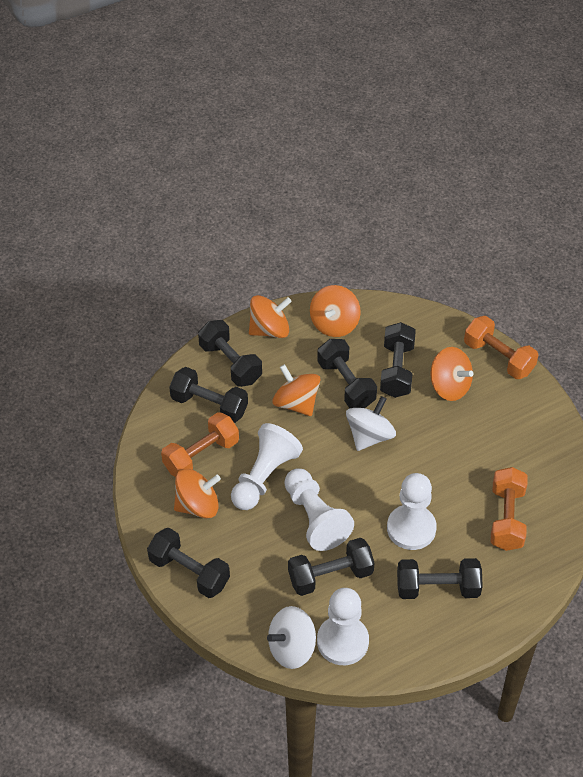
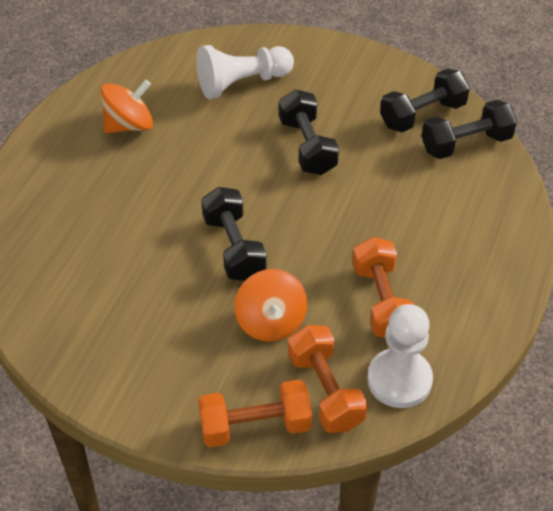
black dumbbell: [147,528,230,598] [169,367,248,423] [198,320,262,387] [288,538,375,596] [317,339,377,408] [380,322,416,398] [397,558,483,599] = 7 -> [201,187,267,281] [279,89,339,175] [380,68,470,132] [421,100,517,159] = 4
orange spinning top: [174,469,221,518] [249,295,292,338] [272,364,320,416] [310,285,361,337] [430,347,474,401] = 5 -> [101,80,153,133] [234,269,307,342] = 2
white pawn: [231,423,303,510] [284,468,354,551] [317,588,369,665] [387,473,437,550] = 4 -> [196,45,294,99] [367,304,433,408] = 2
white spinning top: [267,606,316,669] [346,396,396,451] = 2 -> none = 0

